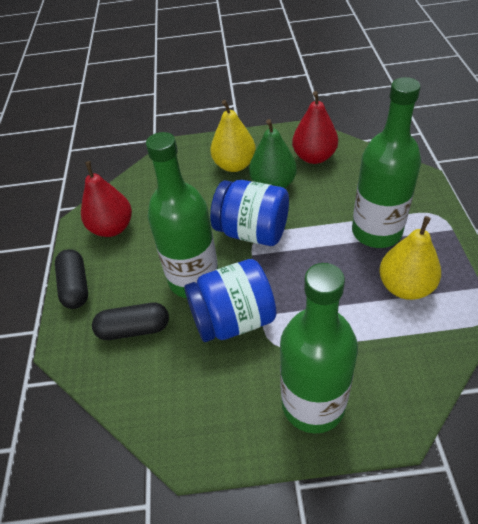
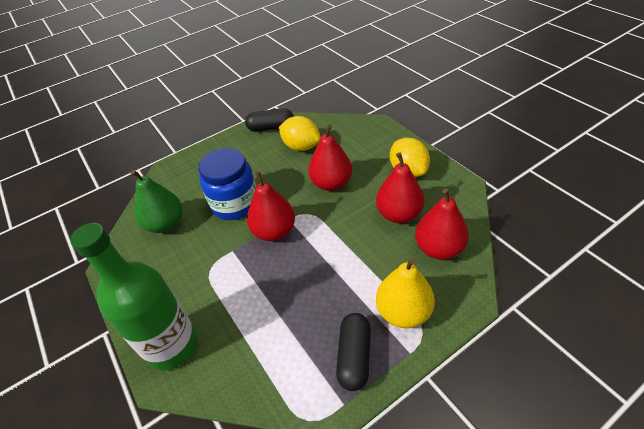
blue jar: [184,259,276,342] [210,180,289,246] = 2 -> [198,148,256,220] = 1
green bottle: [146,132,218,298] [280,263,358,433] [352,77,421,248] = 3 -> [71,223,197,370] = 1
red pear: [81,161,132,237] [292,91,338,164] = 2 -> [247,171,295,241] [308,124,352,191] [376,152,425,223] [415,188,469,260] = 4
yellow lemon: none = 0 -> [279,116,321,151] [390,138,430,177] = 2
yellow pear: [210,100,256,172] [379,216,441,300] = 2 -> [376,258,435,328] = 1

